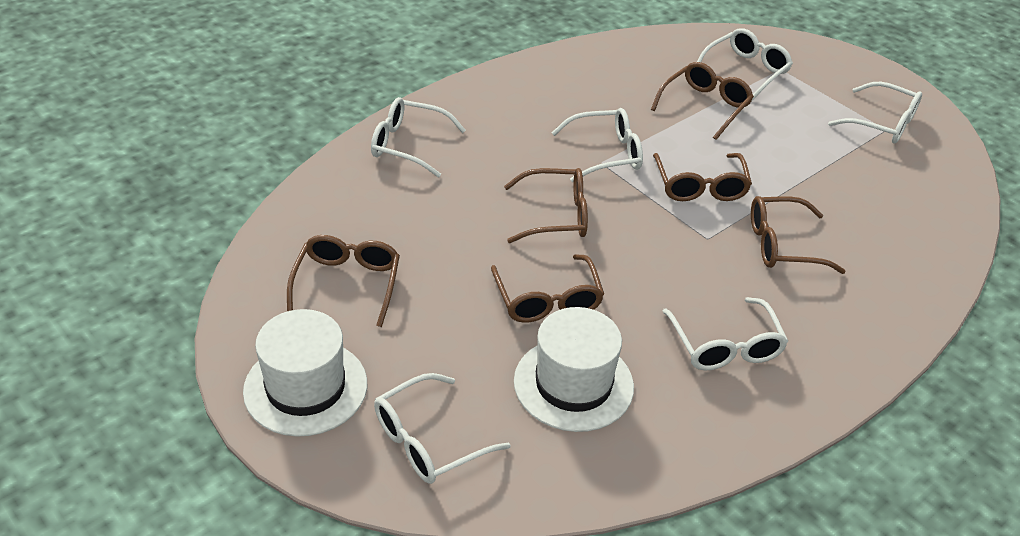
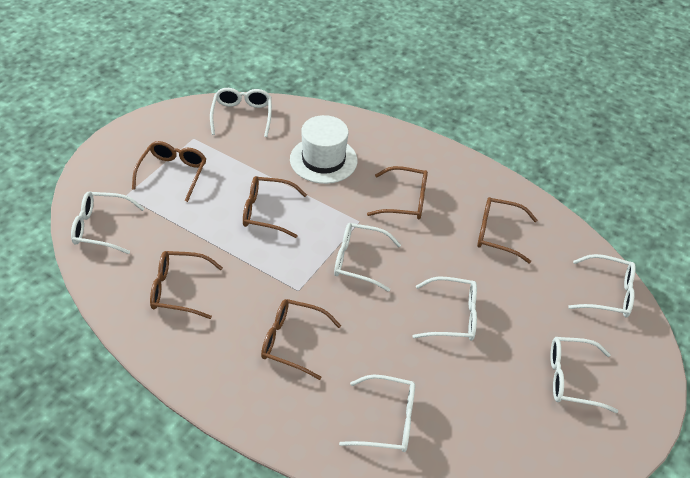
white glasses: [371,97,466,177] [374,373,511,484] [551,108,643,182] [663,297,788,370] [697,28,793,101] [828,81,922,144] = 6 -> [71,191,145,254] [210,88,272,137] [334,223,401,292] [339,375,415,452] [412,277,477,341] [550,337,618,413] [568,254,636,317] = 7
white hat: [243,309,367,437] [514,307,634,432] = 2 -> [290,115,357,184] = 1

